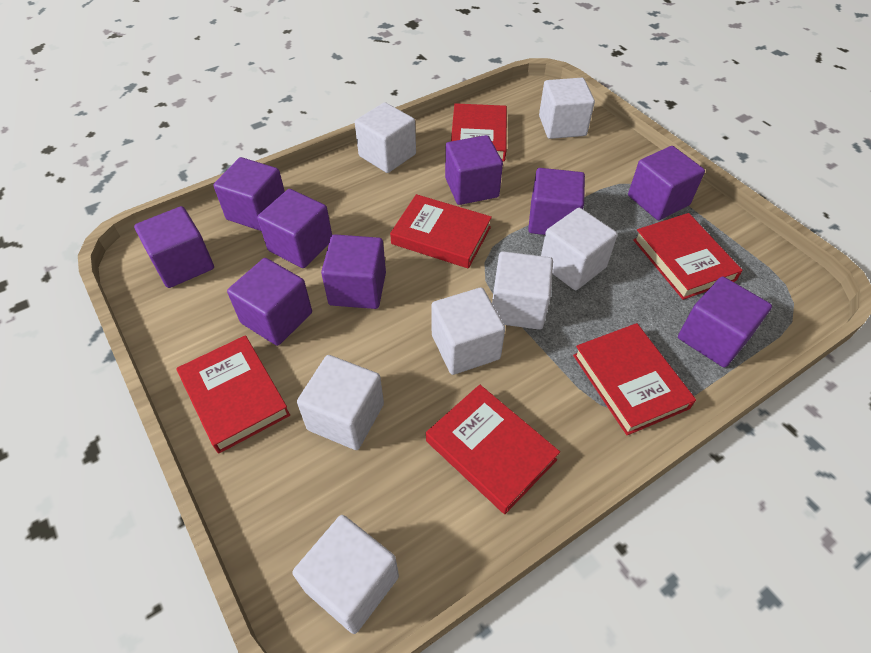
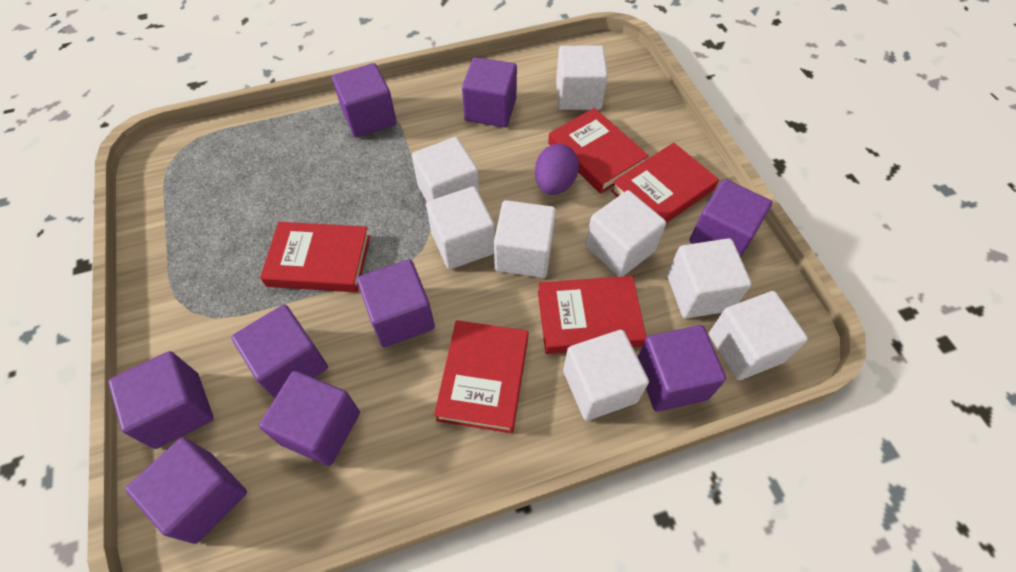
purple egg: none = 0 -> [535,144,579,195] = 1
red book: [177,335,290,453] [390,194,492,269] [426,385,560,514] [451,103,507,161] [573,323,696,435] [633,213,743,300] = 6 -> [260,222,370,292] [434,320,528,433] [538,276,647,354] [548,108,649,194] [611,143,719,223] = 5
white cube: [293,515,399,634] [297,355,384,450] [355,102,416,173] [431,287,505,375] [492,251,553,330] [539,78,595,139] [541,208,618,290] = 7 -> [412,137,480,202] [426,186,495,269] [494,200,556,278] [556,45,608,110] [563,330,649,421] [586,190,666,277] [667,238,752,319] [709,291,808,380] = 8

